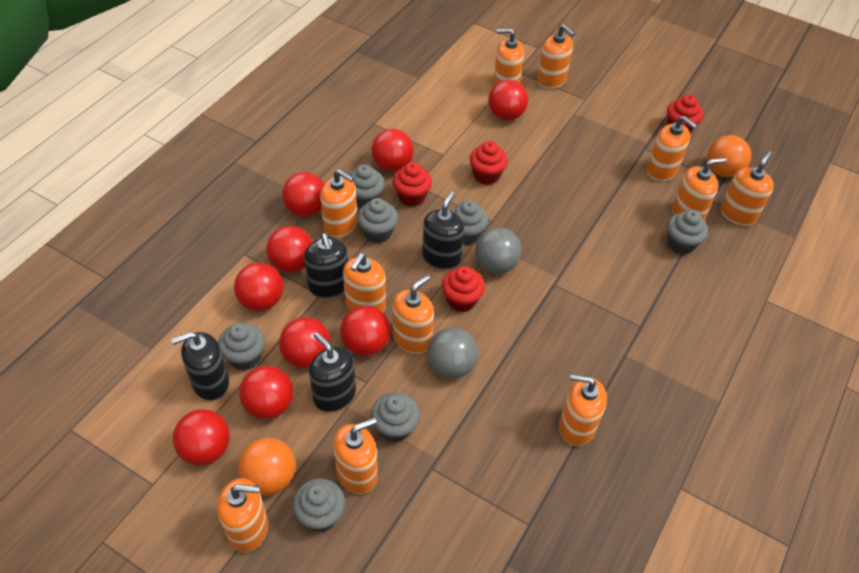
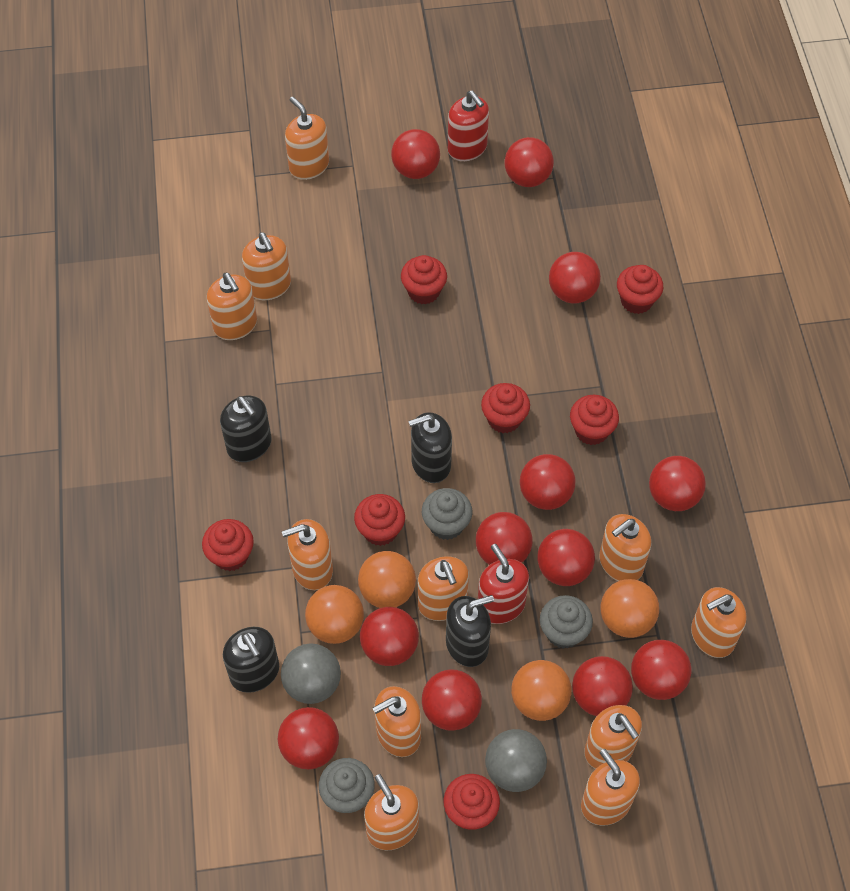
grey cupcake: [218,323,265,370] [293,478,345,532] [349,164,385,208] [357,198,398,243] [371,392,420,442] [451,200,488,245] [667,210,708,255] = 7 -> [319,758,375,813] [422,488,472,540] [540,595,593,649] = 3
orange ball: [238,438,296,495] [707,135,751,177] = 2 -> [305,585,364,644] [358,551,416,608] [511,660,572,721] [601,579,659,638] = 4
red ball: [173,409,230,465] [234,263,283,311] [239,366,293,419] [266,226,313,273] [279,317,331,368] [282,172,324,217] [340,306,391,356] [372,129,414,172] [489,80,528,121] = 9 -> [278,707,339,769] [360,607,419,666] [391,129,440,179] [422,669,482,731] [476,512,533,565] [505,137,554,187] [520,454,575,510] [537,529,595,586] [549,252,601,304] [572,656,633,716] [631,640,692,700] [649,456,706,511] = 12
red cupcake: [393,162,432,207] [442,266,485,312] [470,141,508,185] [667,94,703,133] = 4 -> [202,519,254,571] [354,494,405,546] [401,255,447,305] [443,774,500,830] [481,383,530,433] [570,395,619,445] [617,265,663,314] = 7
red soap dispenser: none = 0 -> [448,90,489,161] [478,544,529,624] = 2

